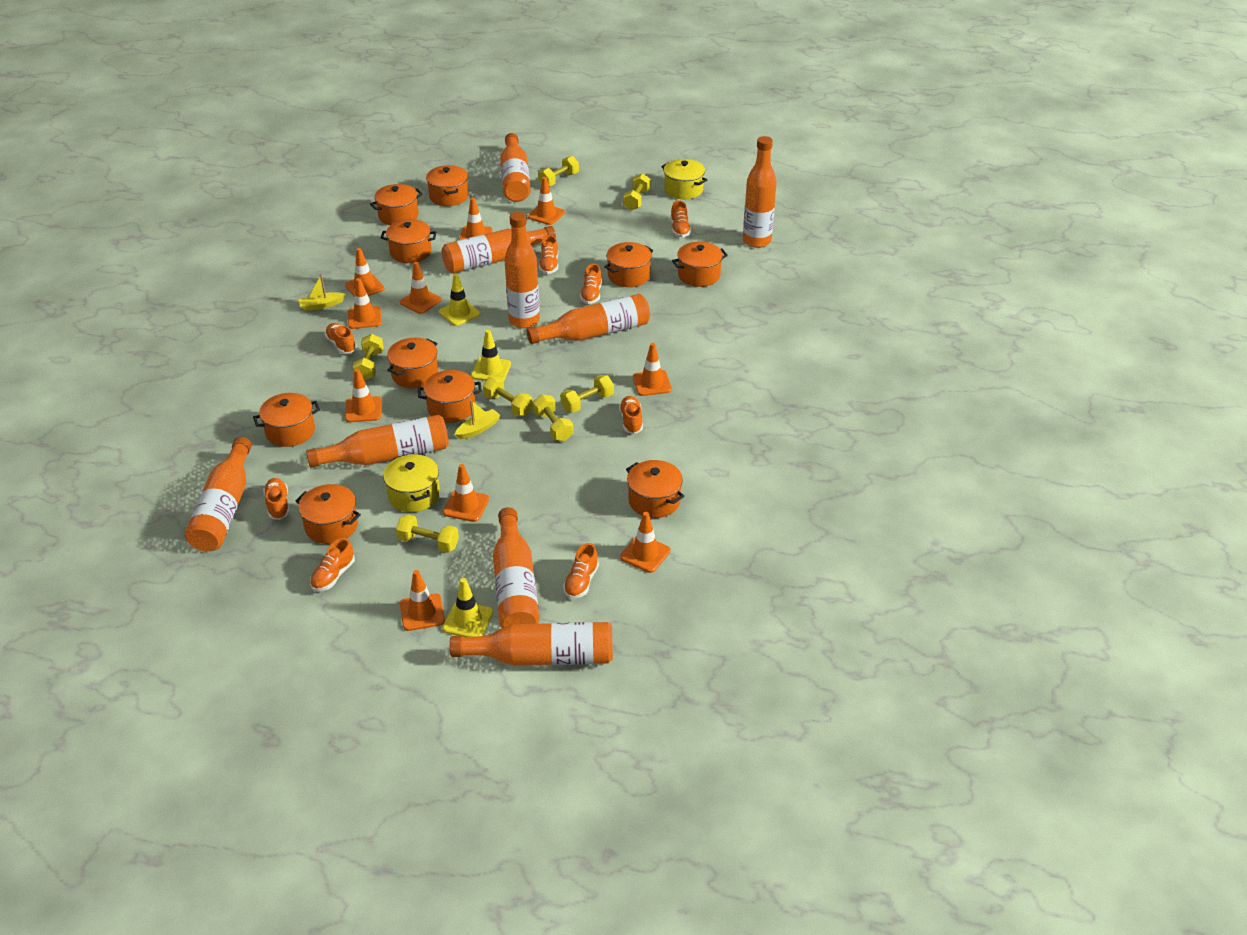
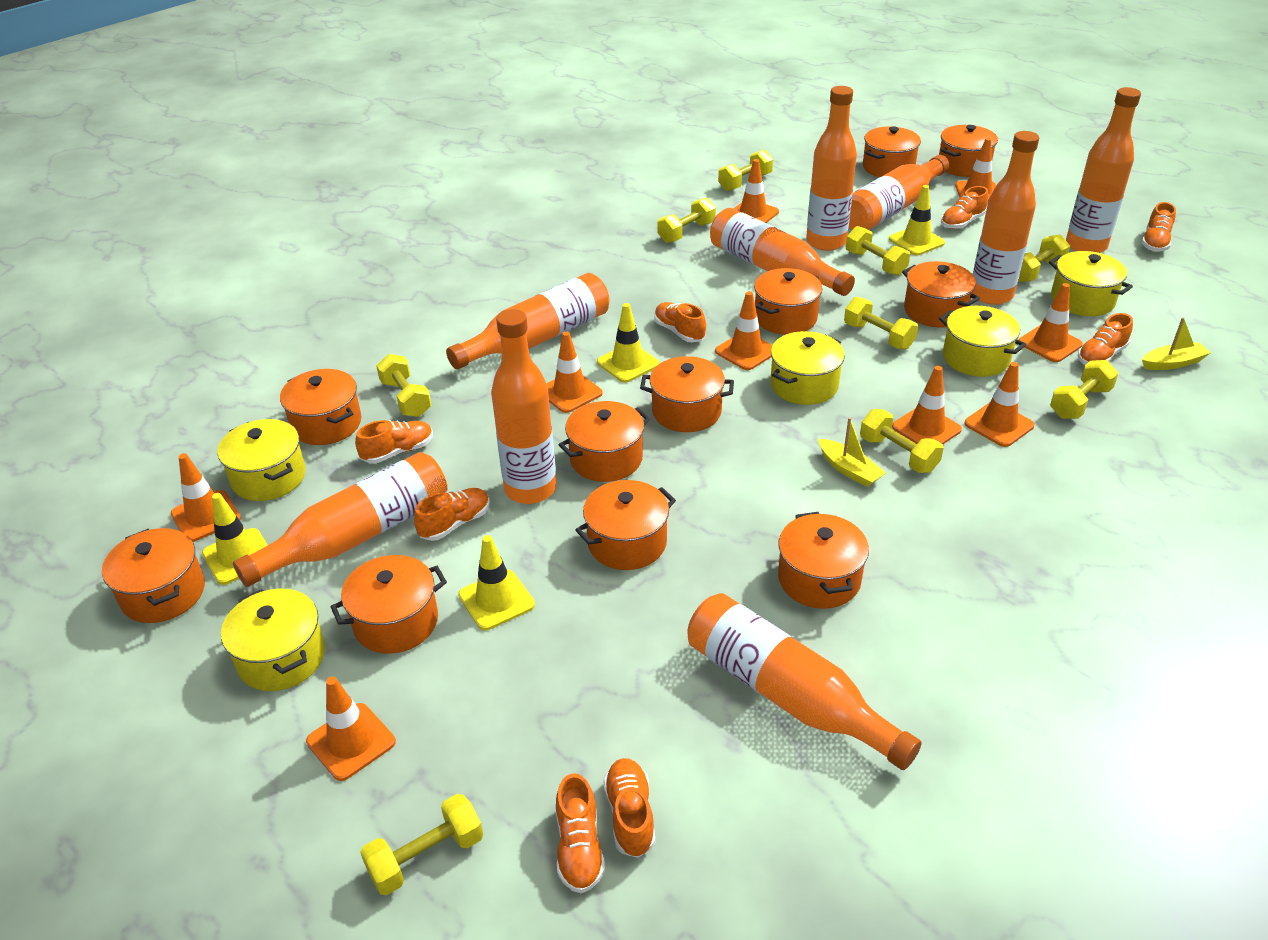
orange pot: [253,393,320,447] [295,484,361,544] [370,184,423,225] [381,219,437,263] [387,338,438,388] [418,370,482,423] [426,165,469,206] [604,242,653,287] [626,460,684,518] [672,242,728,287] = 10 -> [102,528,205,623] [280,369,361,445] [331,555,447,654] [558,401,651,482] [575,480,676,570] [640,356,734,432] [754,268,822,335] [778,512,869,609] [863,126,921,177] [902,261,980,327] [939,125,998,177] = 11
orange traffic cone: [345,248,385,297] [345,369,382,422] [348,278,382,329] [400,262,442,314] [400,570,445,631] [443,464,489,522] [459,197,493,240] [528,177,565,225] [620,512,671,573] [633,343,672,396] = 10 -> [171,453,241,542] [306,677,396,781] [547,331,603,413] [715,291,772,370] [734,159,779,223] [892,366,962,444] [955,138,996,200] [964,362,1035,447] [1019,283,1083,362] = 9
yellow dumbbell: [353,334,384,381] [396,515,459,553] [483,376,533,416] [533,394,573,441] [538,156,579,187] [560,375,614,413] [623,173,651,210] = 7 -> [360,794,483,895] [376,354,432,417] [658,197,716,243] [718,150,773,191] [844,297,918,350] [846,226,910,276] [860,409,944,473] [1018,234,1070,282] [1050,360,1119,419] = 9
yellow pot: [383,454,440,512] [661,159,707,199] = 2 -> [217,419,306,501] [221,589,325,691] [770,331,845,405] [939,306,1026,377] [1049,251,1133,316] = 5
yellow traffic cone: [439,273,480,326] [442,578,493,637] [471,330,511,381] = 3 -> [202,493,268,585] [458,535,535,630] [597,303,660,383] [889,185,945,255] = 4

